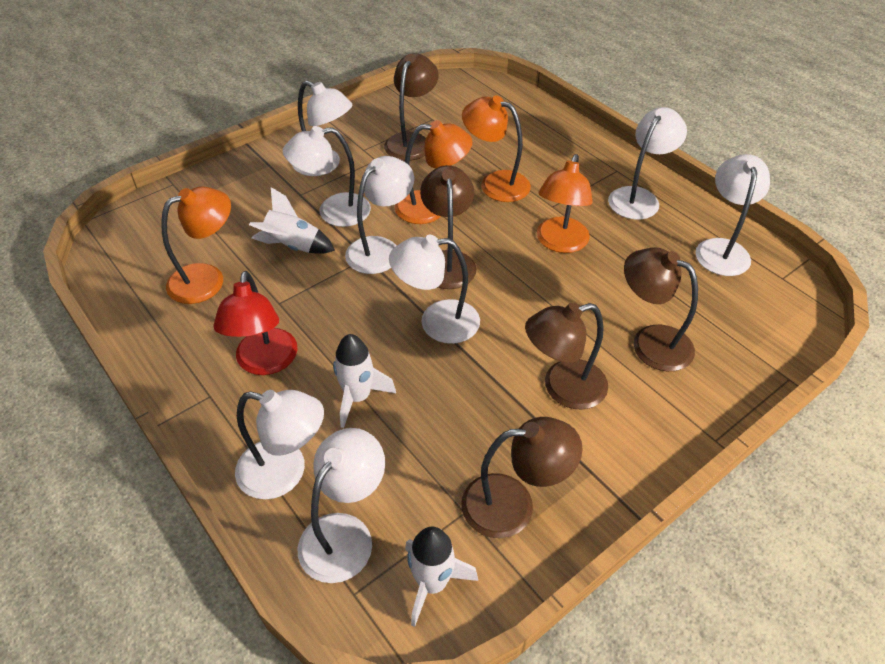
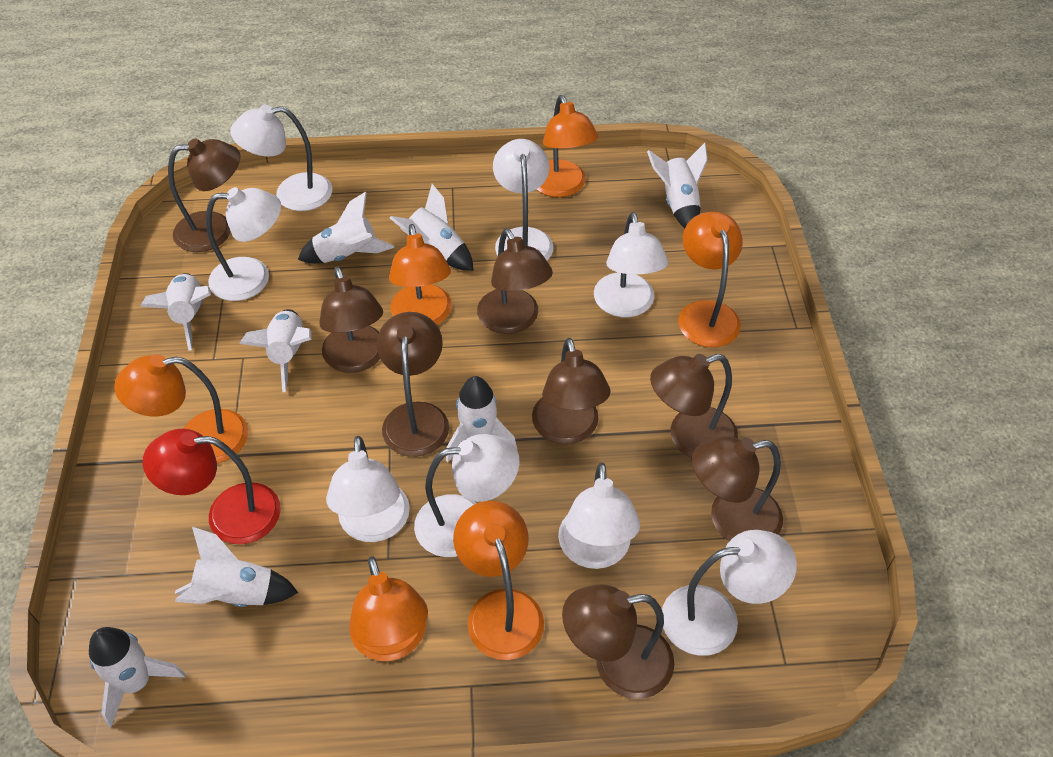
brown lamp: [384,53,439,161] [420,165,476,289] [461,417,583,538] [525,303,608,409] [624,248,698,371] = 5 -> [168,138,240,252] [319,267,383,373] [377,312,449,457] [477,228,553,334] [532,338,611,444] [562,585,674,699] [650,354,738,458] [692,436,783,541] = 8
orange lamp: [161,186,231,304] [395,120,472,224] [462,95,531,202] [537,154,593,253] = 4 -> [114,355,248,464] [349,556,428,661] [389,224,452,325] [453,501,544,660] [536,95,598,197] [678,212,743,347] = 6
white rocket: [249,187,335,254] [333,334,396,428] [405,526,478,627] = 3 -> [89,627,185,727] [140,273,211,351] [175,527,298,607] [239,309,311,392] [298,192,394,264] [390,184,474,271] [446,376,517,462] [647,143,708,228] = 8

